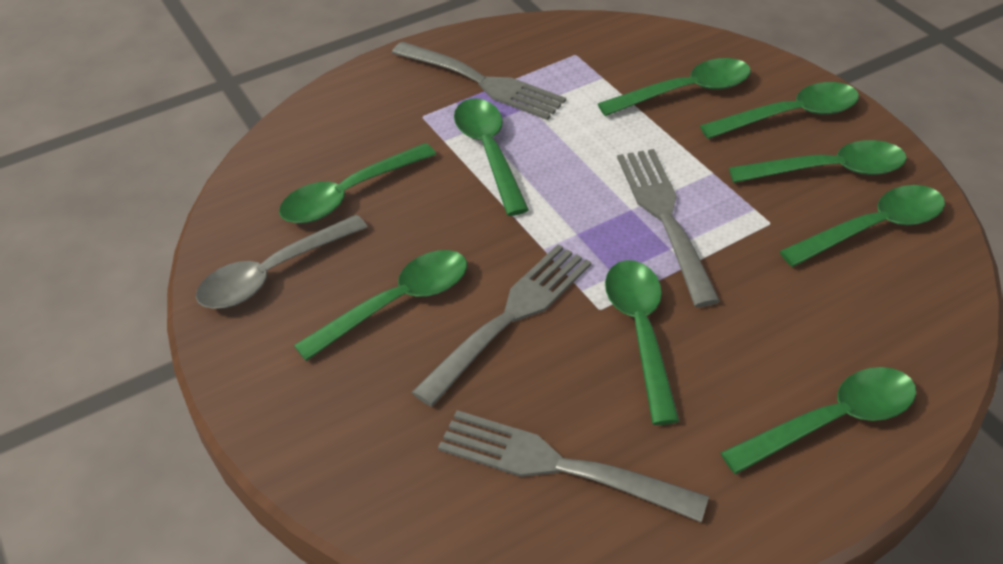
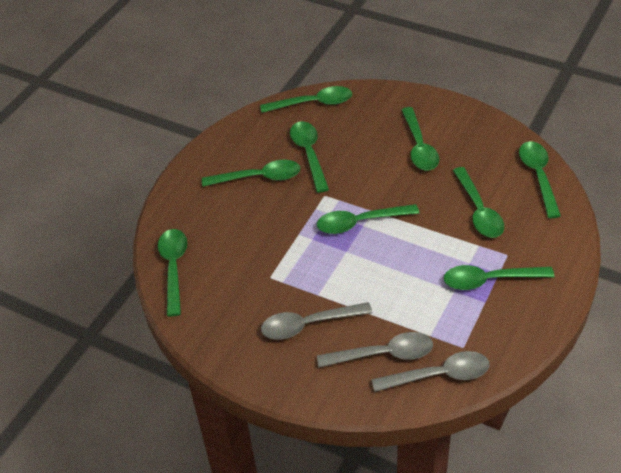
grey fork: [392,42,566,120] [412,244,591,407] [438,410,709,522] [617,149,720,307] = 4 -> none = 0
grey spoon: [196,215,367,309] = 1 -> [261,302,372,340] [317,332,433,368] [371,351,490,392] = 3

